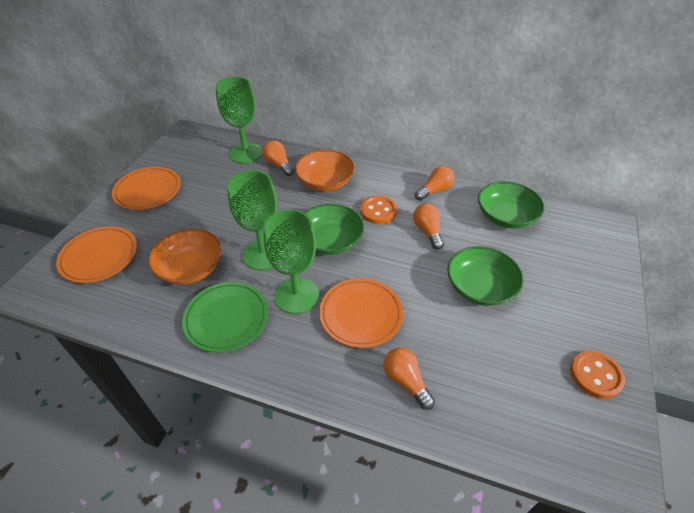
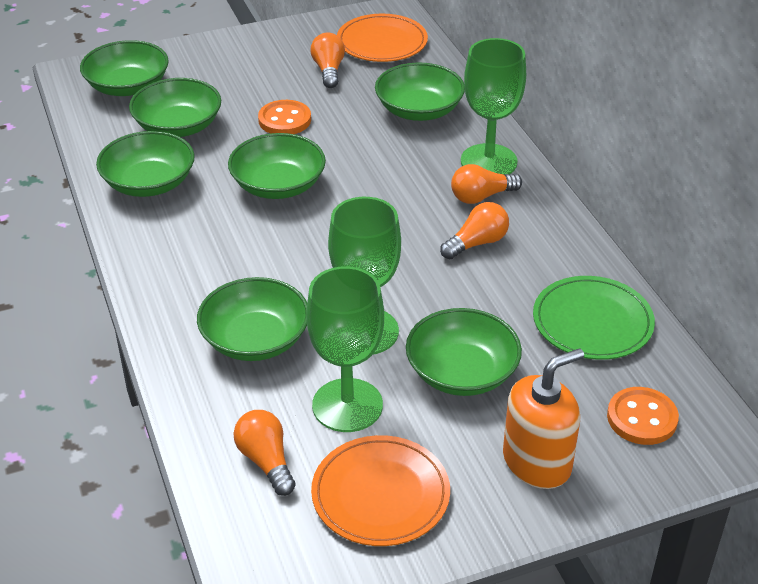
green bowl: [304,204,364,255] [447,246,524,306] [478,181,544,229] = 3 -> [80,40,169,96] [96,131,195,197] [129,78,221,137] [197,277,307,361] [228,133,326,199] [375,62,465,121] [406,308,522,396] = 7
orange bowl: [148,228,222,285] [295,149,355,191] = 2 -> none = 0
orange plate: [56,226,137,283] [112,167,181,210] [319,278,403,348] = 3 -> [311,435,450,546] [337,14,428,62] = 2
orange soap dispenser: none = 0 -> [503,348,584,489] = 1

